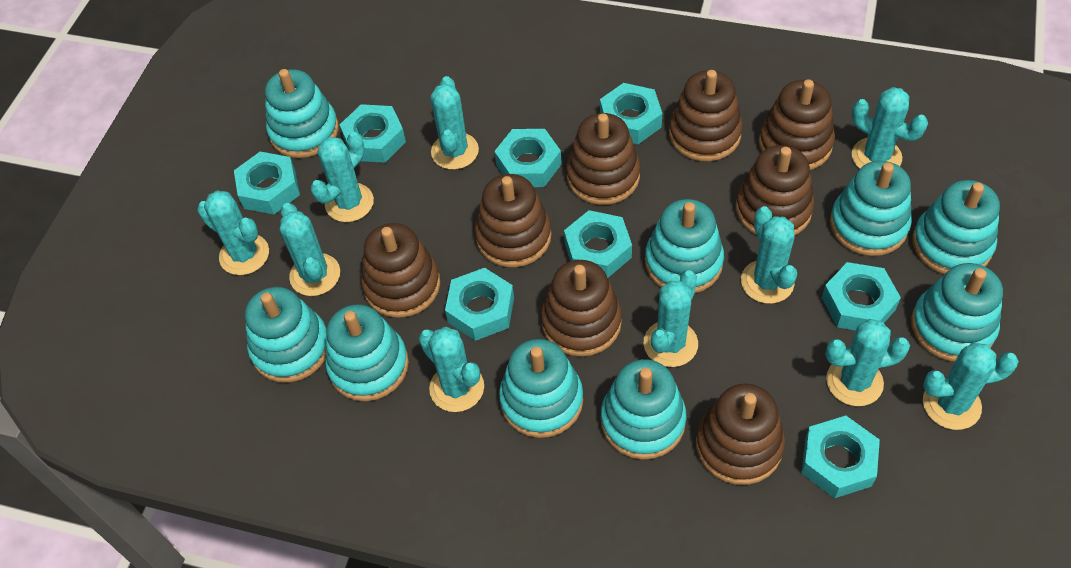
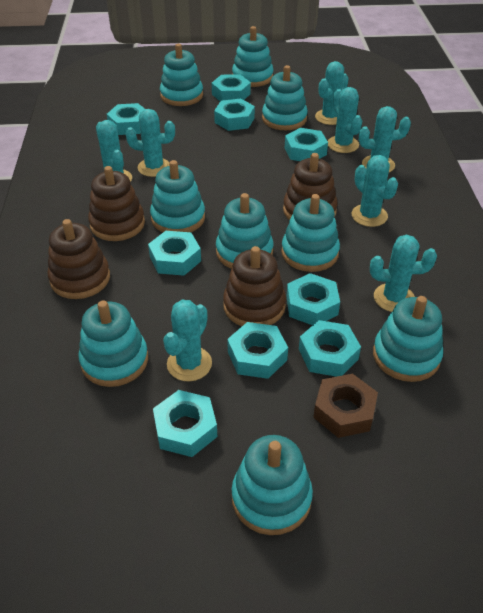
brown nut: none = 0 -> [313,374,378,438] = 1
brown stacking toy: [361,223,440,318] [475,174,552,268] [541,260,622,357] [566,113,640,205] [669,70,743,161] [696,384,785,485] [736,145,814,236] [759,79,835,170] = 8 -> [47,219,110,299] [88,166,145,241] [223,246,286,326] [283,153,338,220] = 4
turquoise cactus: [197,191,269,275] [280,203,340,296] [310,132,374,222] [419,327,484,412] [430,76,479,170] [644,270,698,367] [741,206,797,304] [825,319,910,406] [852,87,928,169] [923,342,1019,430] = 10 -> [96,120,132,181] [126,109,175,177] [163,300,212,382] [315,61,349,125] [328,87,362,153] [352,155,398,227] [359,106,411,173] [370,235,437,312] = 8
turquoise nut: [234,152,300,214] [340,104,406,163] [445,268,514,341] [494,129,562,187] [564,210,632,278] [600,83,662,144] [801,416,880,498] [822,262,901,331] = 8 -> [107,103,145,135] [148,231,201,276] [153,390,217,457] [212,74,251,101] [214,99,255,131] [227,322,288,379] [285,128,328,161] [286,273,340,325] [299,320,361,377] = 9

